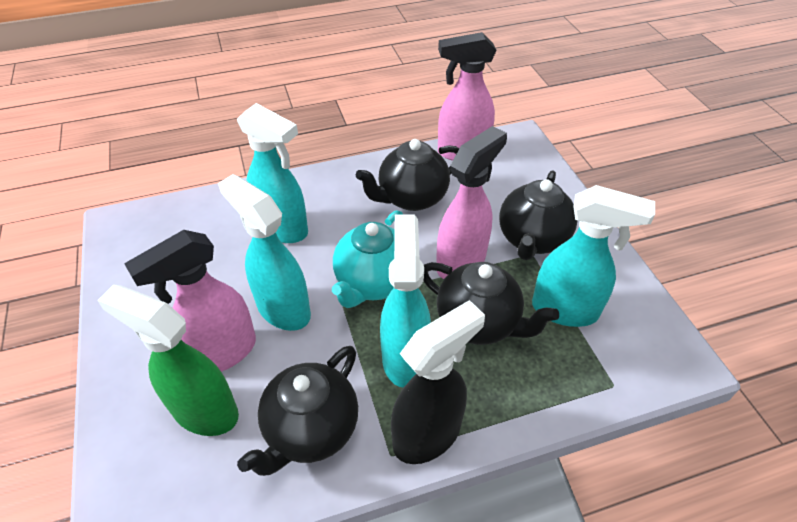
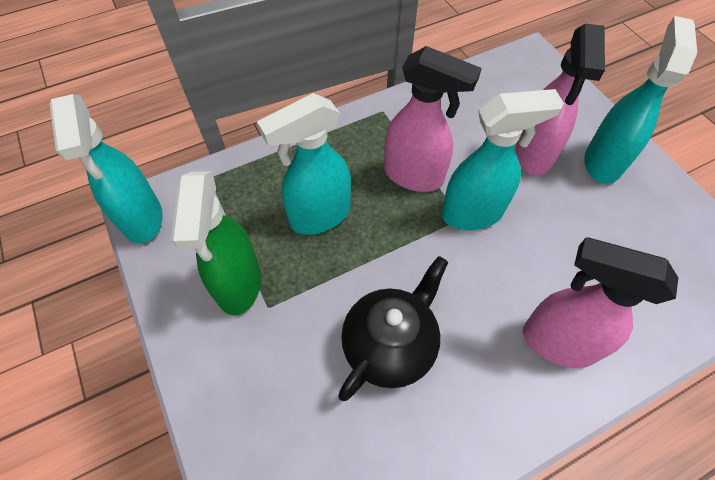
black spray bottle: [391,300,485,464] = 1 -> none = 0
black teapot: [237,346,358,476] [356,139,459,211] [424,262,559,345] [499,170,577,260] = 4 -> [338,256,448,401] = 1
turquoise teapot: [332,210,403,308] = 1 -> none = 0

